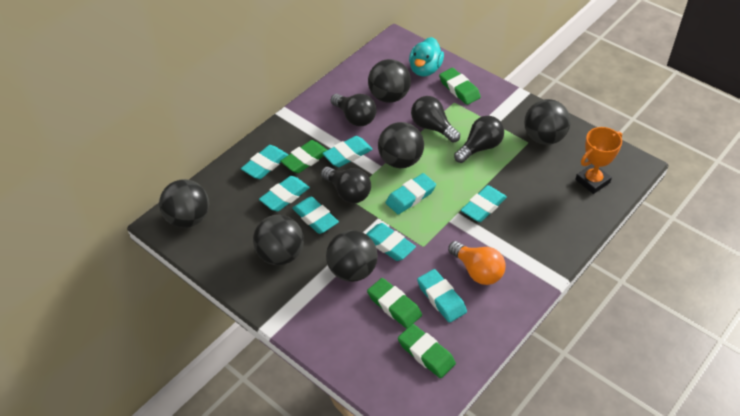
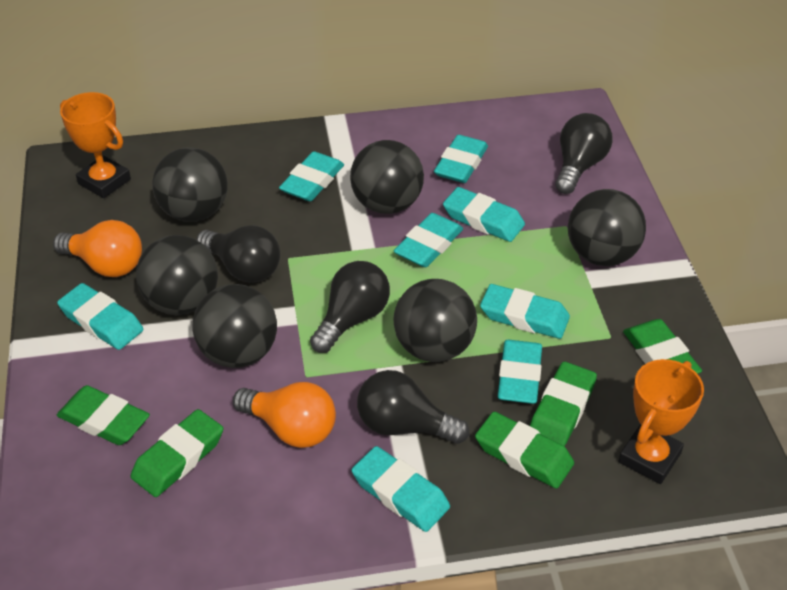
green eraser: [280,140,327,173] [367,278,422,328] [398,324,456,378] [439,68,481,105] = 4 -> [57,385,150,445] [130,409,223,497] [475,412,574,489] [530,362,597,446] [623,319,702,374] = 5
orange light bulb: [448,241,505,285] = 1 -> [53,220,142,277] [233,382,336,448] = 2
orange trophy: [575,127,622,194] = 1 -> [60,92,131,198] [619,359,704,484] = 2
turquoise duck: [409,37,444,77] = 1 -> none = 0

